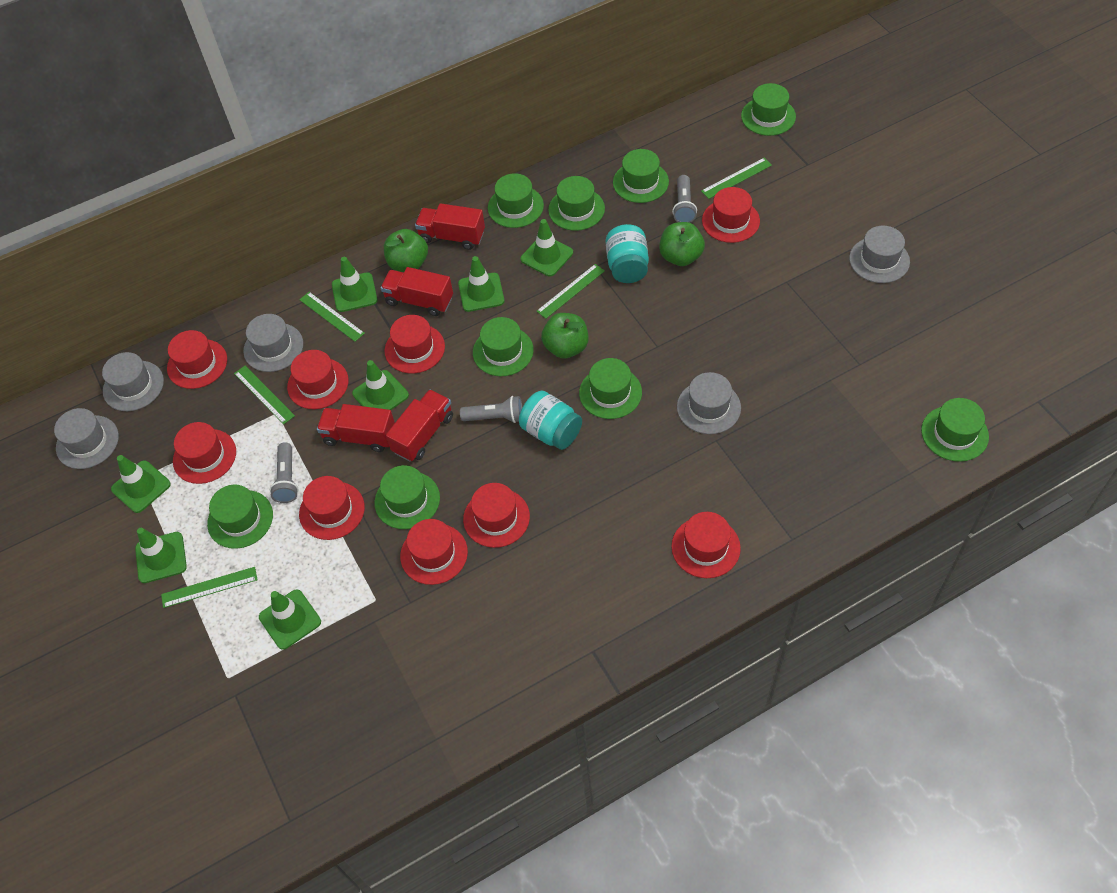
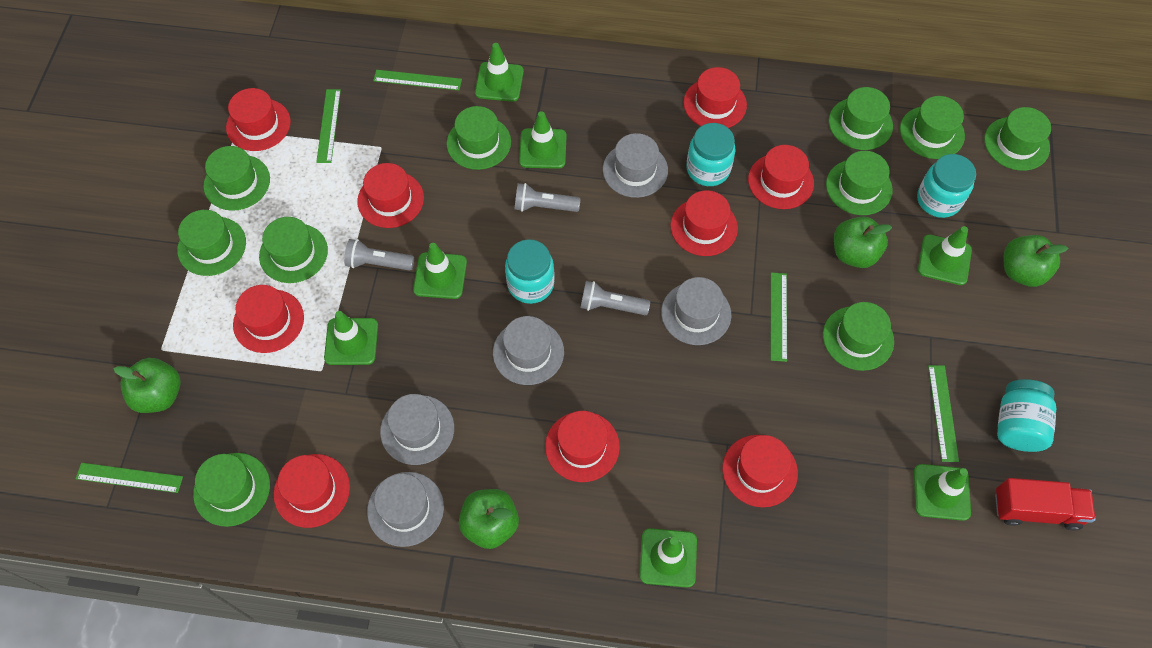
green apple: [384,229,428,272] [541,313,588,359] [659,222,705,266] = 3 -> [114,358,181,413] [459,489,519,549] [834,217,892,268] [1004,235,1068,287] = 4
green hat: [207,485,273,549] [374,465,440,529] [473,317,534,376] [488,173,544,228] [548,176,605,231] [579,358,642,419] [613,149,669,203] [741,83,796,136] [921,398,989,462] = 9 -> [177,210,246,276] [193,453,270,527] [204,146,270,211] [259,217,328,283] [447,106,511,170] [823,302,894,371] [826,151,893,215] [829,87,893,150] [900,96,965,159] [984,107,1051,171] = 10
red truck: [317,404,395,452] [380,267,453,316] [386,389,453,462] [415,203,485,250] = 4 -> [995,478,1096,531] = 1
turquoise jar: [519,391,582,450] [606,224,649,283] = 2 -> [505,239,555,304] [686,123,736,186] [917,154,976,218] [997,379,1056,452] = 4

